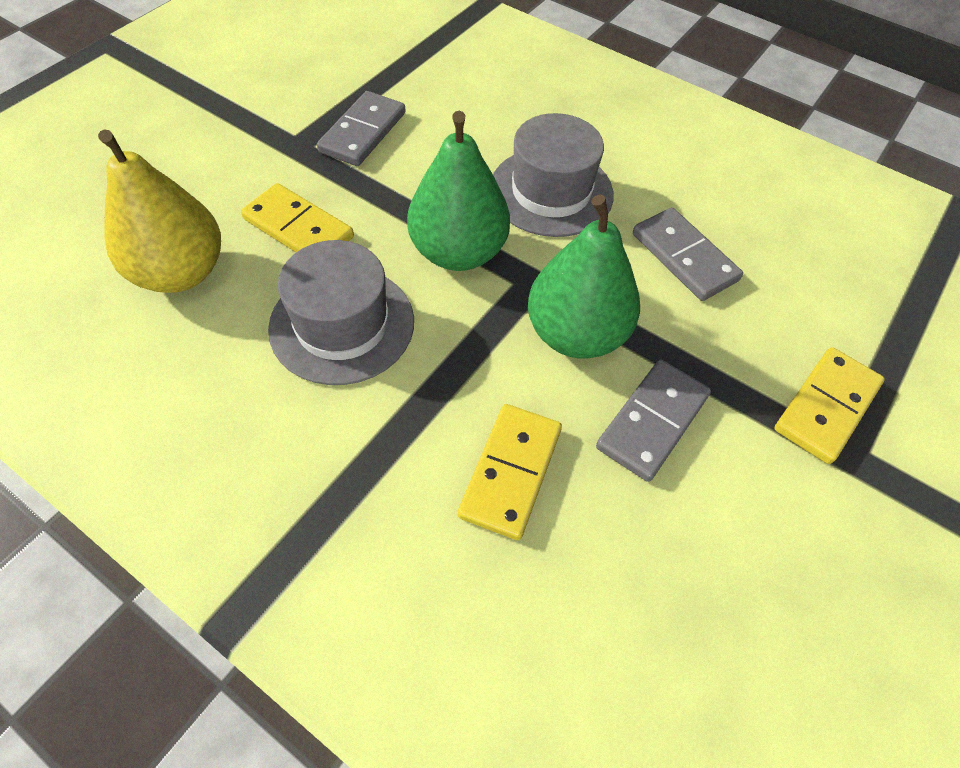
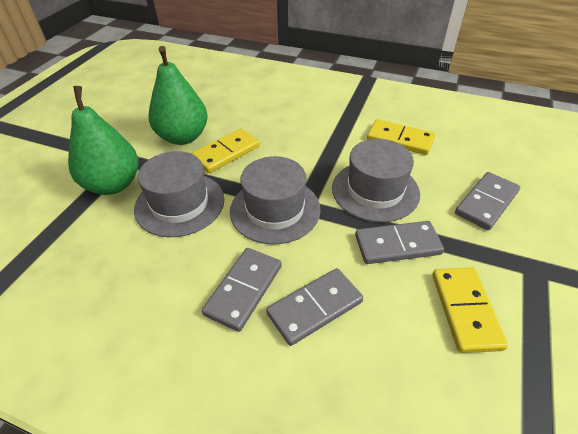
grey domino: [317,91,405,166] [596,360,711,482] [633,207,743,301] = 3 -> [202,248,282,332] [266,268,363,346] [355,221,444,264] [455,172,520,230] = 4
grey hat: [268,240,414,385] [493,113,614,237] = 2 -> [134,151,224,237] [230,156,321,245] [332,139,420,222] = 3
yellow pear: [98,129,221,293] = 1 -> none = 0

